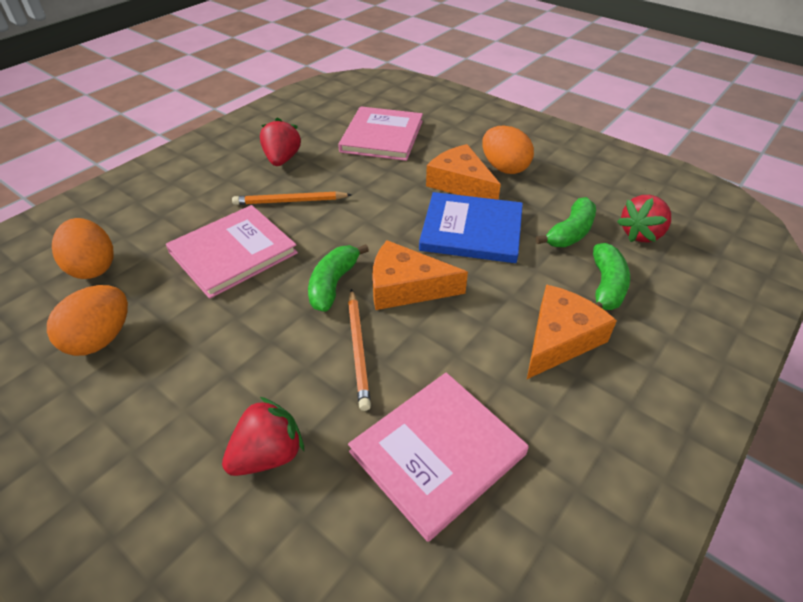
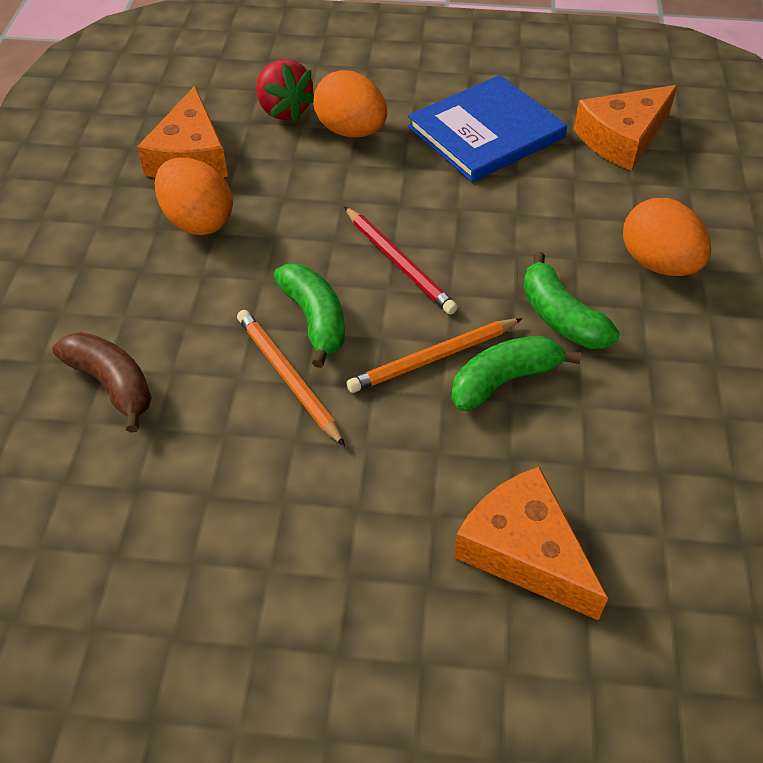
brown banana: none = 0 -> [53,332,152,433] = 1
pink book: [166,205,298,299] [338,106,423,161] [348,373,529,542] = 3 -> none = 0
red pencil: none = 0 -> [344,206,458,315] = 1
red strawberry: [222,397,304,476] [260,118,301,166] [617,195,671,243] = 3 -> [256,59,314,122] = 1

